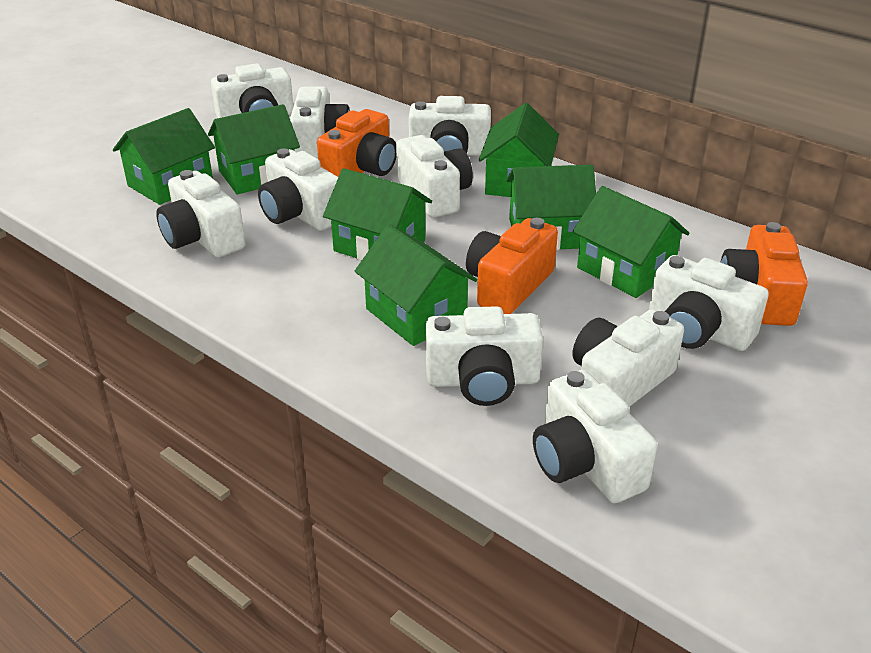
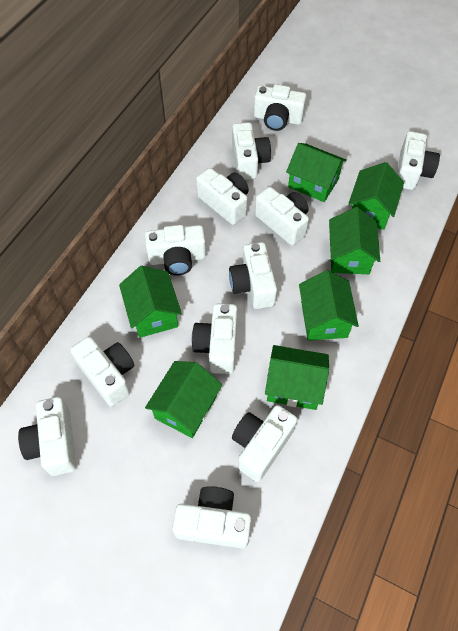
orange camera: [317,109,396,177] [466,218,558,314] [720,222,808,326] = 3 -> none = 0
white camera: [156,170,246,258] [211,63,294,118] [258,148,338,231] [290,86,350,159] [396,135,473,218] [409,96,491,156] [426,306,543,406] [533,370,657,503] [573,309,684,407] [649,255,769,351] = 10 -> [18,397,76,476] [71,336,135,407] [145,225,206,276] [172,486,251,549] [192,303,237,374] [196,168,249,225] [229,242,277,309] [232,122,271,180] [232,405,297,482] [254,85,306,131] [255,187,309,246] [397,131,440,190] = 12

